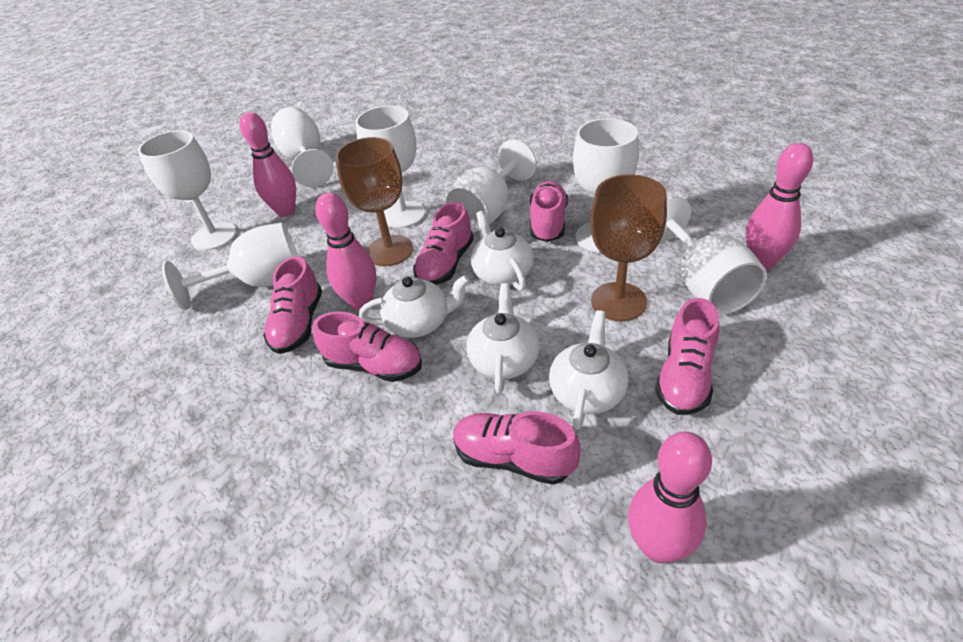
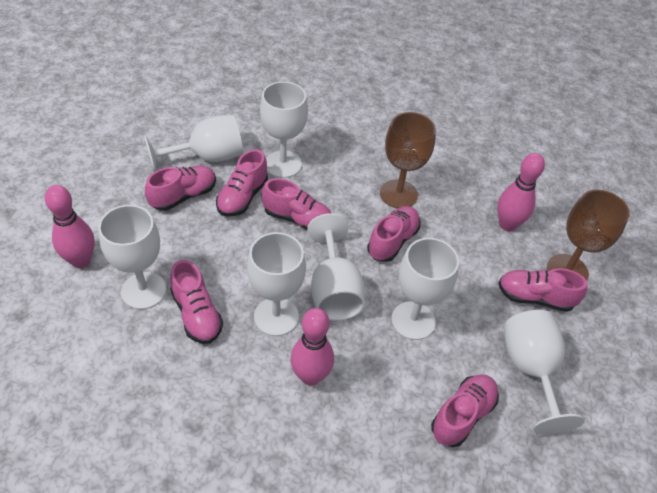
pink bowling pin: [240,112,296,217] [315,192,376,310] [628,432,712,563] [745,143,813,270] = 4 -> [45,185,95,268] [290,308,334,386] [497,153,545,231] = 3
pink shoe: [263,256,322,354] [312,311,422,382] [413,202,474,285] [453,411,580,485] [530,181,568,242] [655,298,720,415] = 6 -> [145,166,216,211] [170,260,223,344] [216,149,268,216] [261,178,331,230] [367,206,420,262] [431,374,499,447] [498,268,588,312] = 7
white teapot: [359,275,470,338] [467,283,540,394] [471,211,534,291] [549,310,628,430] = 4 -> none = 0

